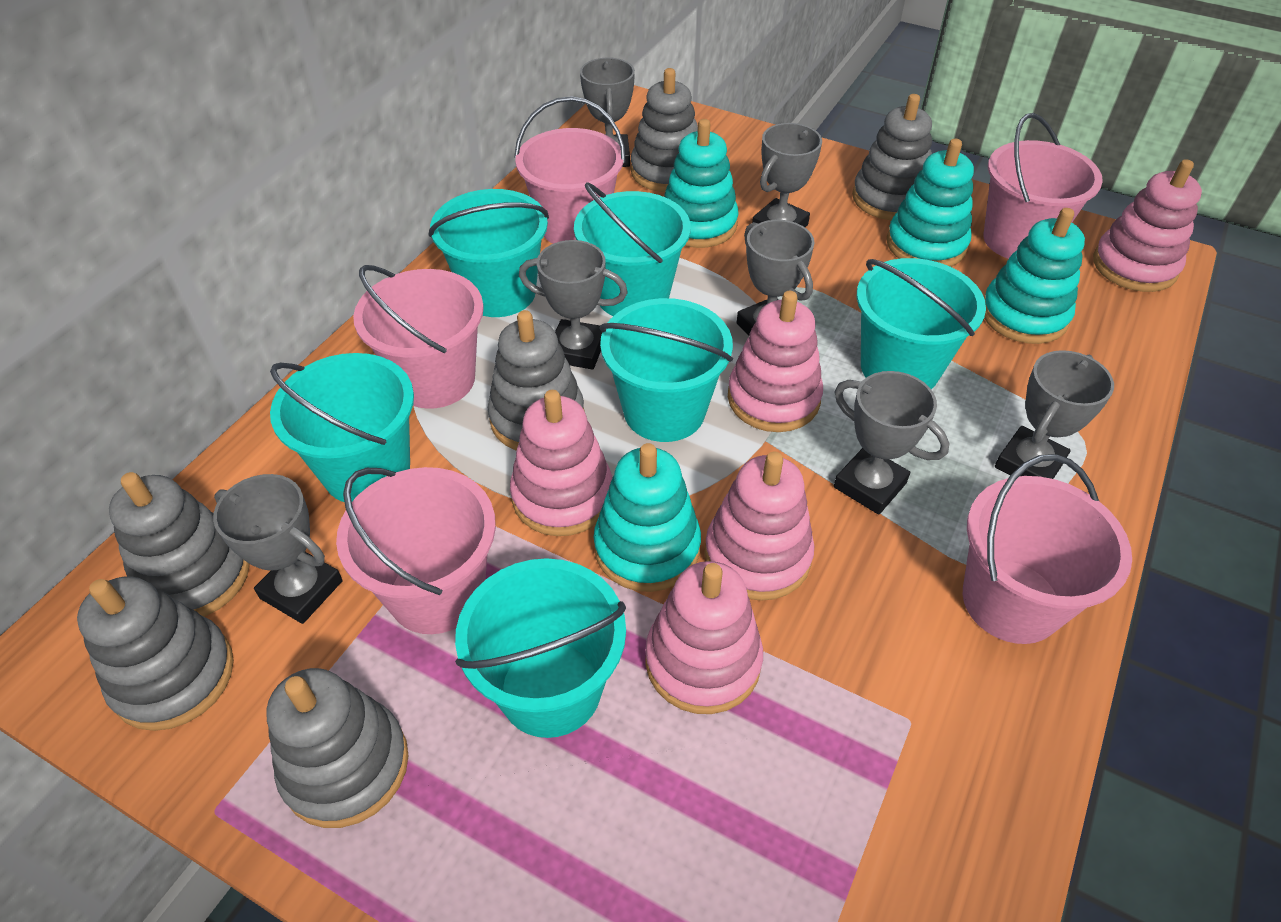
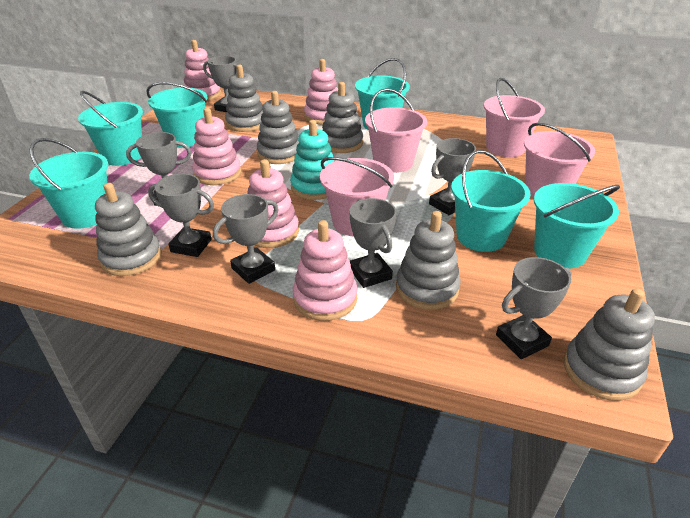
pink bucket: [336,467,496,634] [353,265,484,409] [514,96,626,244] [963,454,1132,644] [983,113,1103,259] = 5 -> [320,157,394,236] [365,88,427,173] [484,78,545,157] [524,123,595,198] = 4
turquoise stacking toy: [594,443,701,592] [665,119,739,248] [887,139,974,267] [984,208,1085,344] = 4 -> [290,120,334,200] = 1

